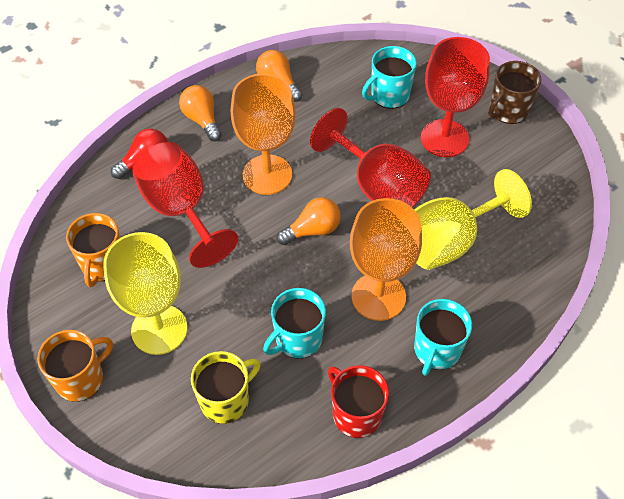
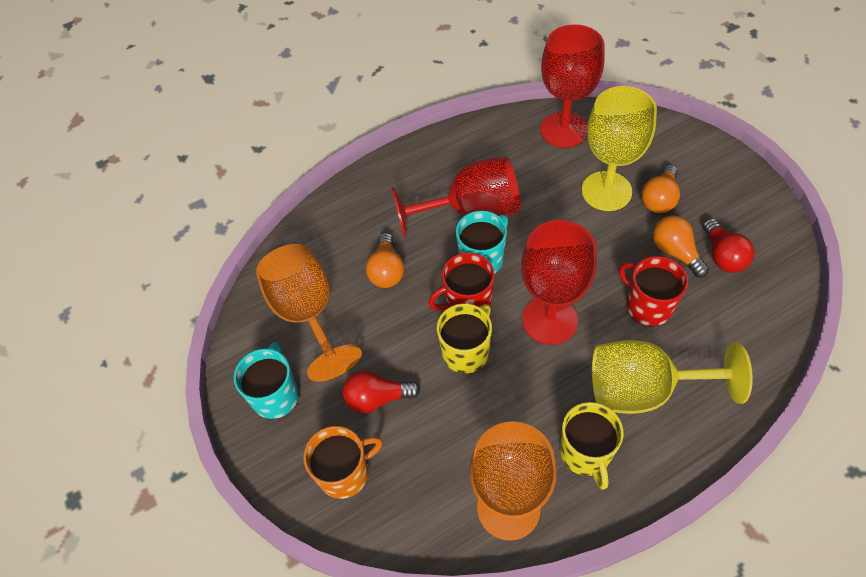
brown mug: [488,61,542,124] = 1 -> none = 0
orange mug: [37,330,113,402] [66,213,120,287] = 2 -> [303,426,382,499] = 1
red light bulb: [111,129,168,179] = 1 -> [343,370,420,413] [703,218,755,273] = 2
red mug: [328,365,389,438] = 1 -> [428,252,495,310] [619,256,688,327] = 2
turquoise mug: [263,288,326,359] [362,46,417,109] [414,299,472,376] = 3 -> [234,342,299,419] [456,211,508,274] = 2
yellow mug: [191,351,260,424] = 1 -> [437,303,492,374] [560,402,623,490] = 2

